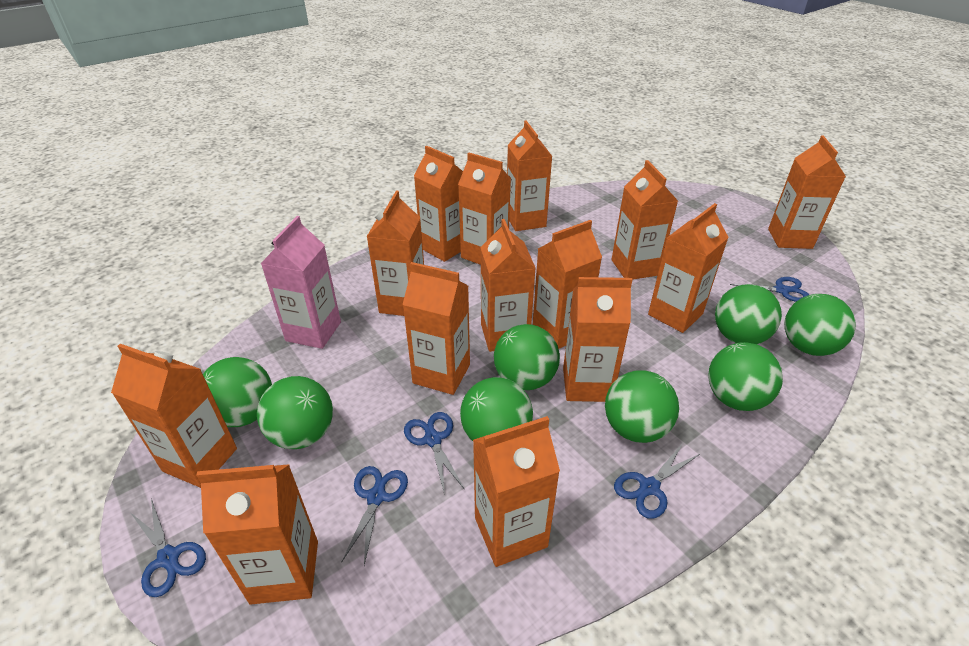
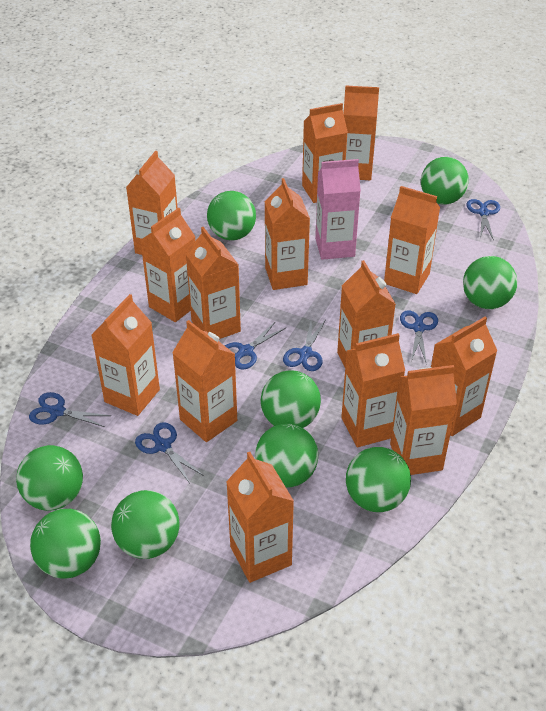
blue scissors: [130,499,206,597] [342,466,408,565] [404,412,465,495] [614,443,700,519] [730,277,809,302] = 5 -> [29,392,111,427] [135,422,204,483] [225,321,286,370] [283,317,325,371] [400,310,438,364] [467,199,500,240] = 6
green ball: [203,357,272,427] [257,376,333,449] [460,377,533,441] [494,324,560,390] [605,370,679,443] [708,342,783,411] [715,284,782,344] [784,294,856,356] = 8 -> [16,445,83,511] [30,509,101,579] [111,490,180,559] [207,191,256,240] [255,424,318,488] [261,370,321,428] [346,447,411,512] [421,157,469,205] [463,256,517,309] = 9

